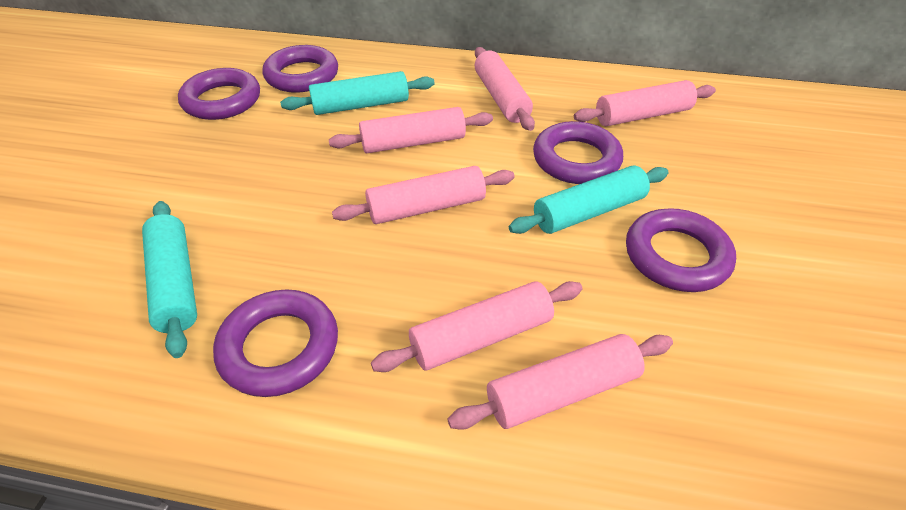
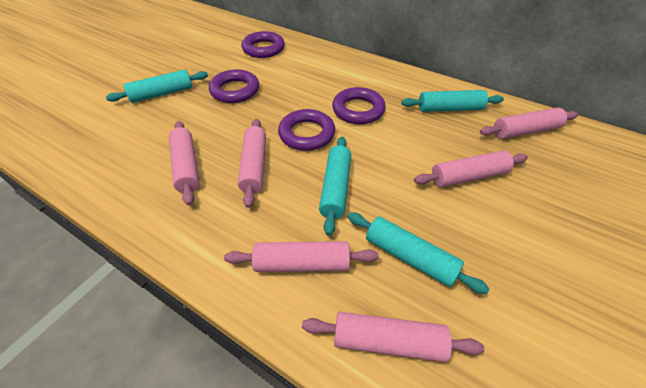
purple ring: [178,68,260,120] [213,289,338,397] [263,45,338,93] [533,121,623,184] [626,208,736,292] = 5 -> [209,69,259,103] [242,31,285,58] [278,109,335,151] [332,87,386,124] = 4
turquoise rolling pin: [142,201,197,358] [280,71,435,115] [509,166,669,234] = 3 -> [106,69,208,103] [319,137,351,236] [347,212,489,294] [401,90,504,112] = 4

